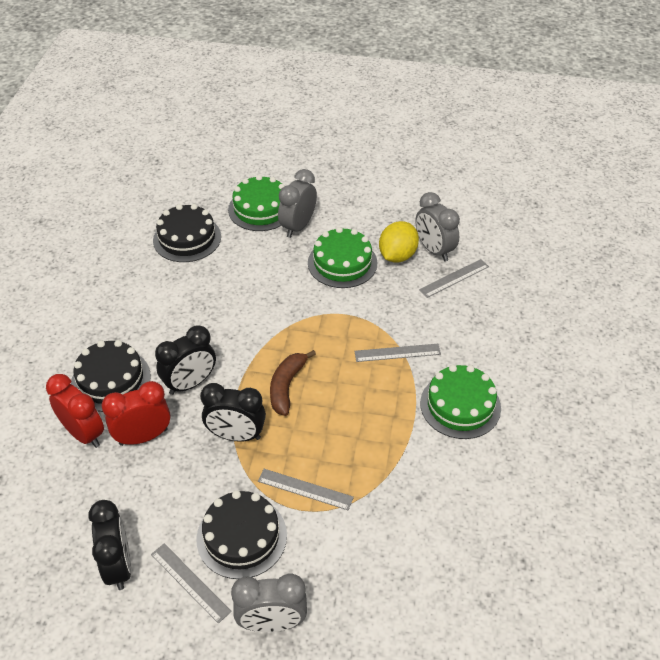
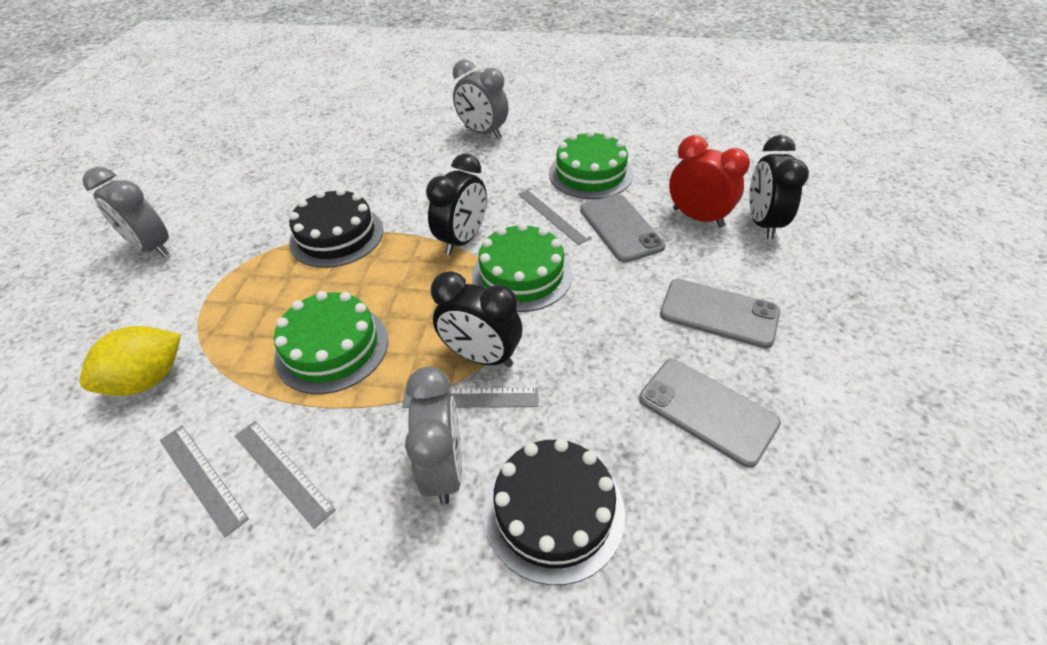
black cake: [71,340,151,412] [153,204,221,262] [197,490,287,579] = 3 -> [289,188,384,268] [484,438,625,585] = 2
brown banana: [270,350,316,416] = 1 -> none = 0
grey phone: none = 0 -> [580,194,665,263] [639,359,781,468] [660,279,780,349] = 3
red clock: [46,374,104,448] [102,381,170,446] = 2 -> [669,135,750,227] = 1

